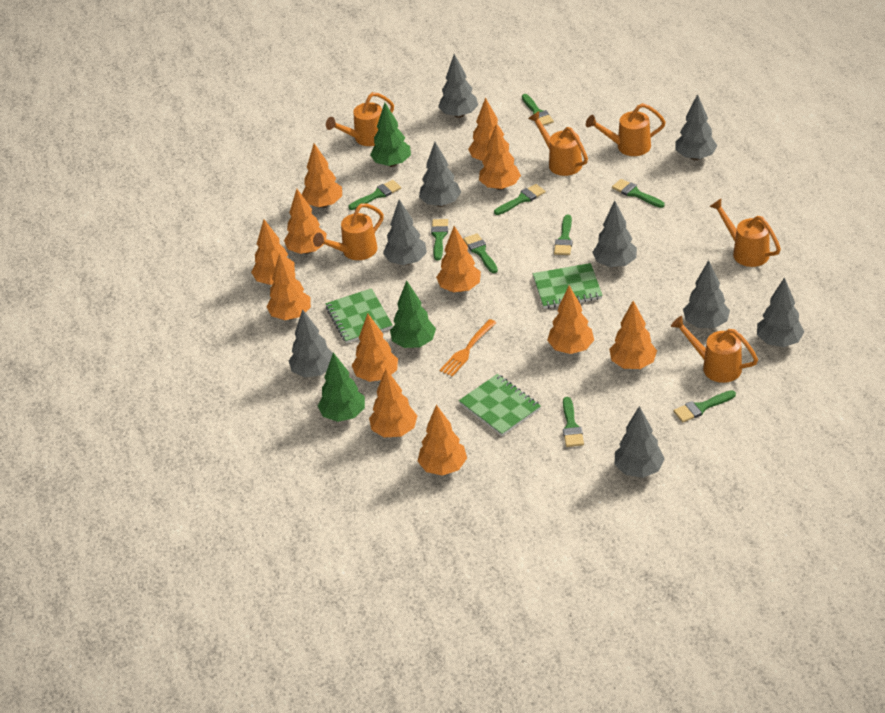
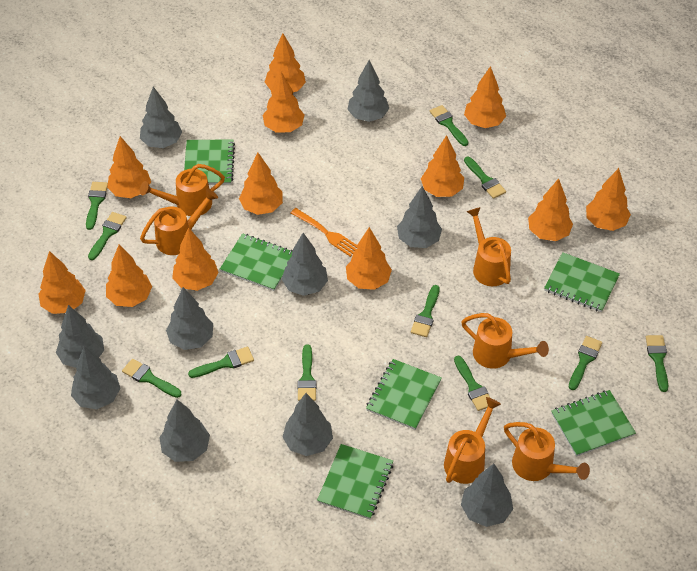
green brush: [348,180,401,210] [431,219,448,260] [463,233,498,273] [494,184,545,215] [522,94,554,126] [554,215,573,255] [563,397,584,447] [612,179,665,208] [673,390,736,422] = 9 -> [86,182,108,230] [88,212,127,260] [122,359,181,398] [188,347,254,378] [297,345,316,401] [411,285,440,337] [430,105,468,146] [454,356,490,411] [464,157,506,199] [569,336,602,390] [646,335,668,392] = 11
green notebook: [325,288,393,343] [459,374,541,436] [533,263,603,309] = 3 -> [184,139,235,185] [220,233,293,291] [317,444,393,519] [366,359,442,430] [544,252,620,312] [551,390,636,457] = 6
green tree: [318,353,365,422] [370,103,411,167] [390,280,436,348] = 3 -> none = 0
grey tree: [289,309,333,378] [383,200,427,265] [419,142,461,207] [438,54,478,118] [592,201,637,268] [615,406,665,478] [676,94,717,160] [683,260,730,328] [757,277,804,347] = 9 -> [56,305,104,368] [71,346,121,409] [140,87,182,148] [159,400,210,462] [166,287,213,350] [282,233,328,296] [283,393,333,456] [347,60,389,122] [397,186,442,248] [461,464,513,527] = 10

